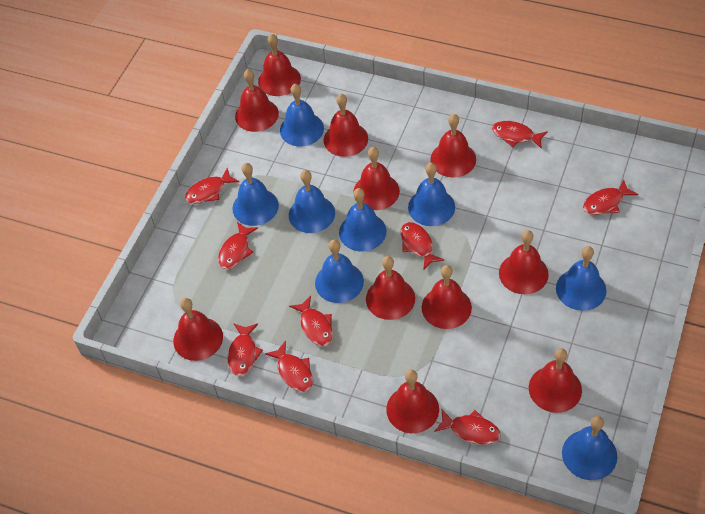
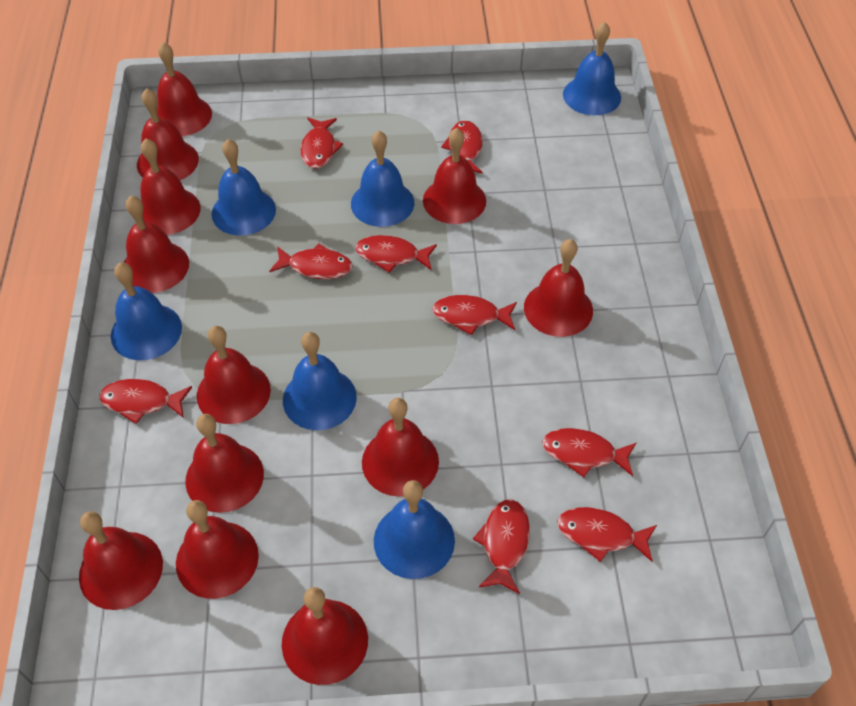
blue bell: [232,163,279,226] [280,84,324,146] [289,170,335,233] [315,240,364,303] [339,188,386,251] [408,163,455,226] [556,246,607,311] [562,416,618,480] = 8 -> [111,262,182,360] [211,139,276,235] [283,332,357,430] [351,130,414,227] [374,480,455,579] [563,22,621,115] = 6
red bell: [173,298,223,361] [235,69,279,132] [258,34,301,96] [324,94,368,157] [353,147,400,210] [366,256,415,320] [386,370,439,433] [422,265,472,329] [430,114,476,178] [499,230,549,294] [529,348,582,413] = 11 -> [79,511,163,610] [124,196,189,293] [137,88,199,180] [141,139,200,235] [157,42,212,136] [176,500,259,599] [185,414,264,513] [197,326,271,424] [282,587,368,685] [362,398,439,497] [423,128,486,224] [524,239,593,337] = 12

